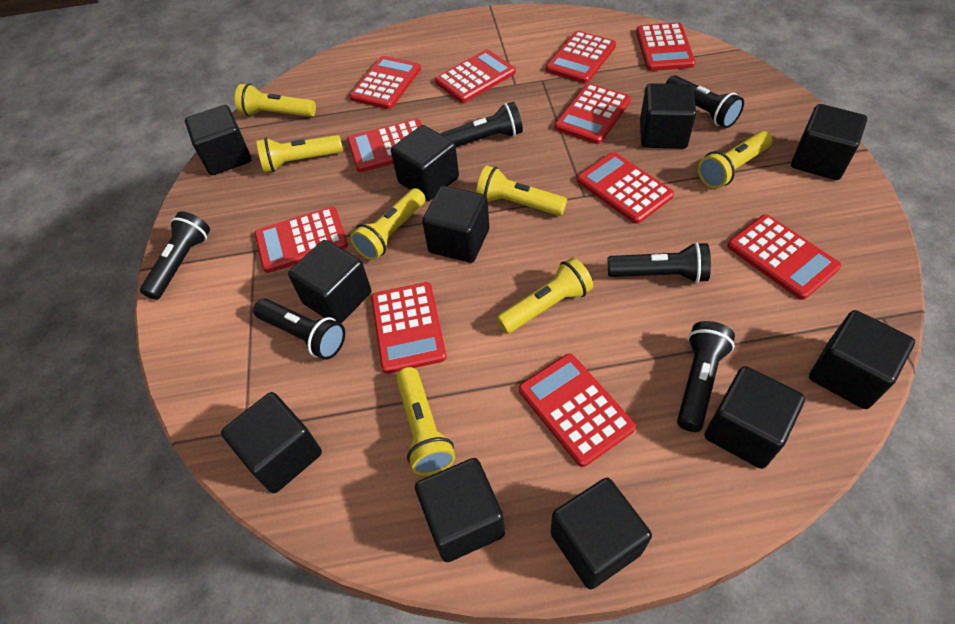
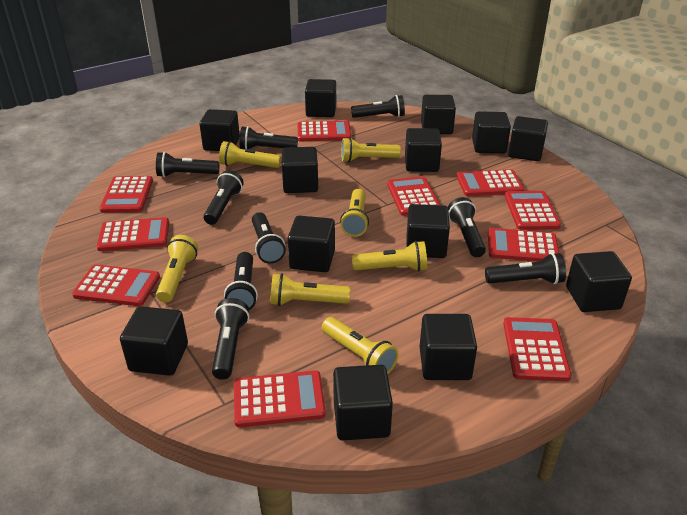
black cube: [185,105,251,175] [221,392,322,493] [288,240,371,323] [391,125,459,201] [415,458,505,562] [422,186,489,263] [550,478,652,589] [640,83,696,149] [705,366,805,469] [791,104,867,180] [809,310,915,409] = 11 -> [120,306,188,376] [200,109,240,151] [282,147,318,193] [288,216,335,272] [305,79,336,117] [333,365,393,440] [405,128,442,172] [406,204,450,258] [420,314,477,380] [421,95,456,134] [472,111,511,153] [508,116,548,161] [566,251,632,312] = 13
black flashlight: [140,211,210,300] [253,299,345,360] [441,102,523,147] [608,242,711,283] [666,75,744,128] [677,321,735,432] = 6 -> [156,152,219,177] [203,170,244,225] [212,298,249,380] [224,252,258,310] [239,126,298,150] [252,212,286,264] [351,95,405,118] [448,197,486,257] [485,253,566,284] = 9
red calculator: [255,206,348,273] [347,119,422,172] [350,56,421,109] [371,282,447,374] [435,50,516,103] [519,354,636,467] [546,31,616,83] [555,83,631,144] [577,152,674,224] [636,23,695,71] [727,214,841,300] = 11 -> [72,265,160,306] [97,217,169,251] [100,176,153,213] [234,370,326,427] [298,121,351,141] [387,176,440,216] [457,169,524,196] [488,228,559,262] [503,317,572,381] [505,191,561,230] = 10

